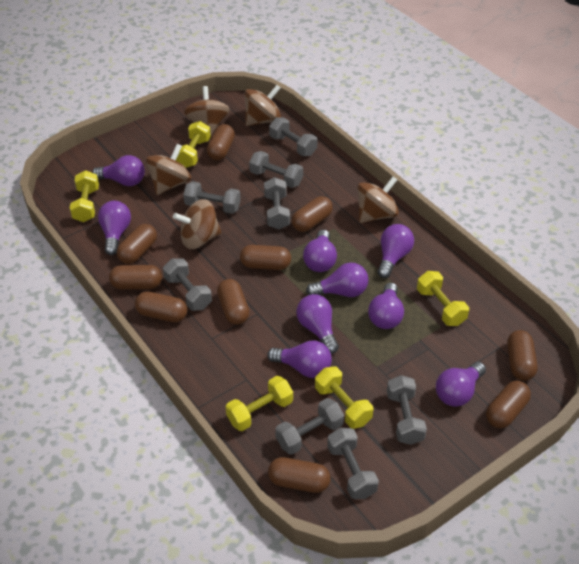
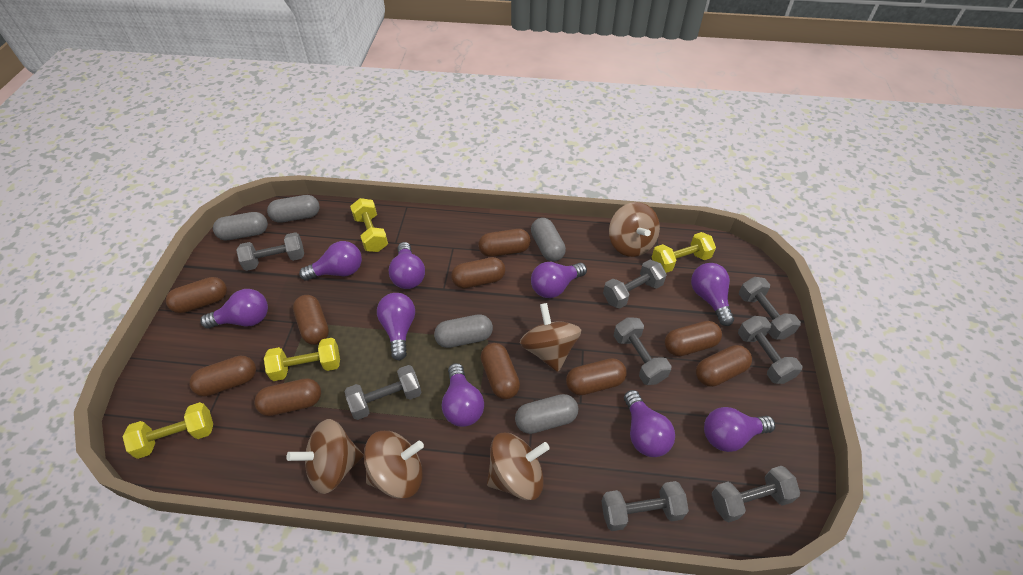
grey capsule: none = 0 -> [213,212,268,240] [267,195,320,223] [434,314,493,348] [515,394,578,434] [531,218,566,261] = 5
yellow dumbbell: [70,170,99,222] [176,121,211,168] [226,376,293,431] [315,366,373,429] [417,271,469,326] = 5 -> [122,402,213,459] [264,338,340,381] [350,198,388,252] [652,232,716,273] = 4

